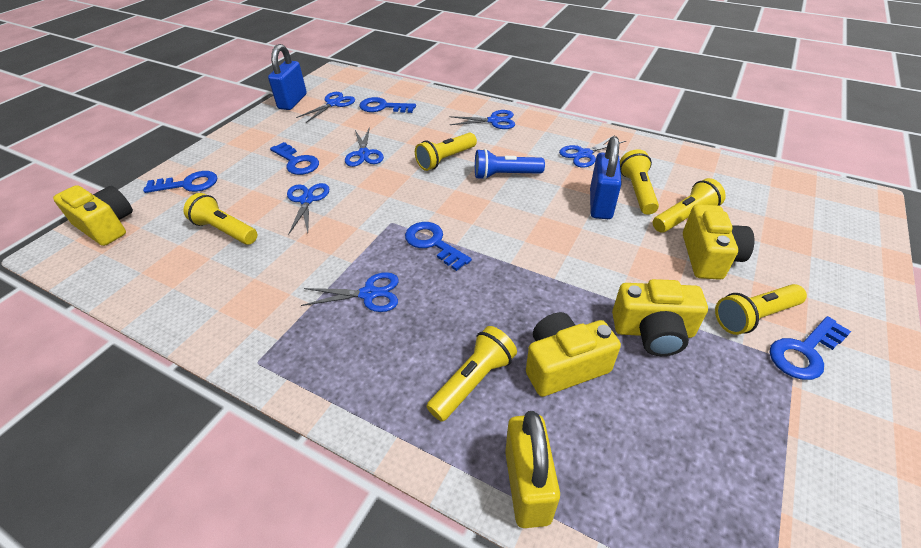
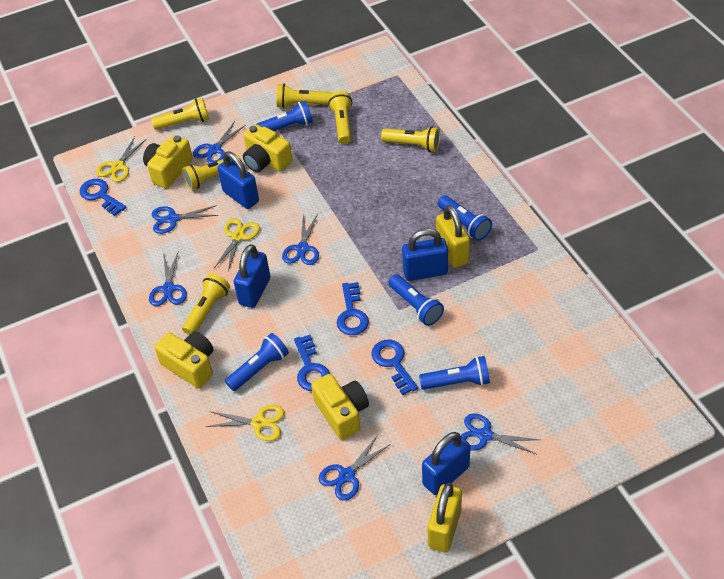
blue flashlight: [475,149,545,180] = 1 -> [225,333,289,391] [257,101,313,131] [389,275,444,326] [419,356,490,390] [438,195,492,241] = 5
blue key: [143,171,217,193] [270,142,319,175] [359,97,416,113] [405,222,472,271] [770,316,851,380] = 5 -> [80,179,127,216] [294,335,330,391] [337,282,369,335] [371,340,418,395] = 4
blue padlock: [268,44,307,110] [590,136,622,219] = 2 -> [218,152,259,209] [234,244,270,308] [402,228,448,281] [422,432,470,495] = 4
yellow padlock: [505,411,560,528] = 1 -> [428,483,462,553] [436,205,470,268] = 2
yellow scissors: none = 0 -> [96,137,147,182] [206,405,284,441] [214,218,260,271] = 3

